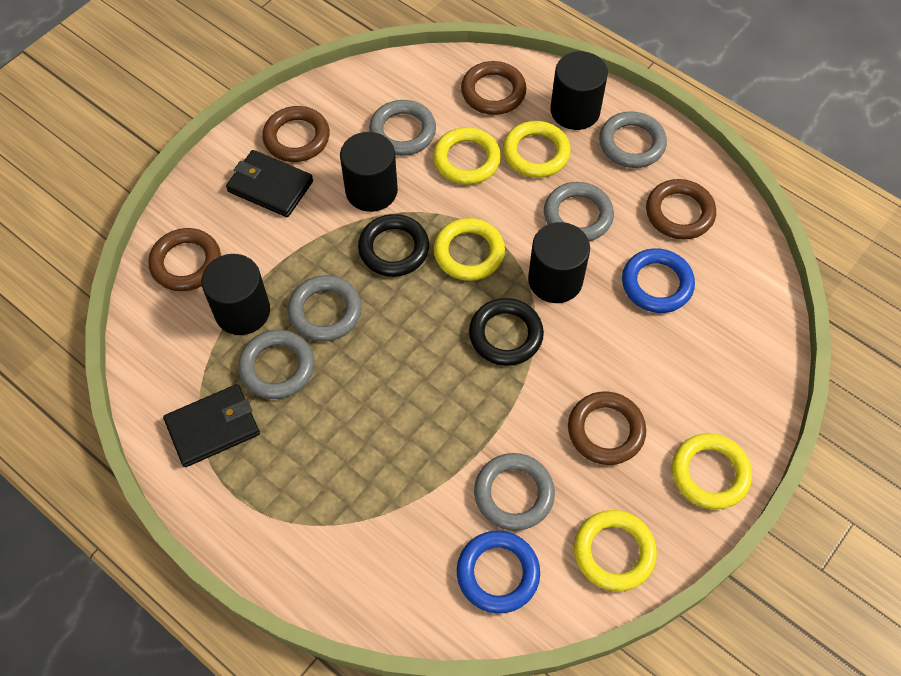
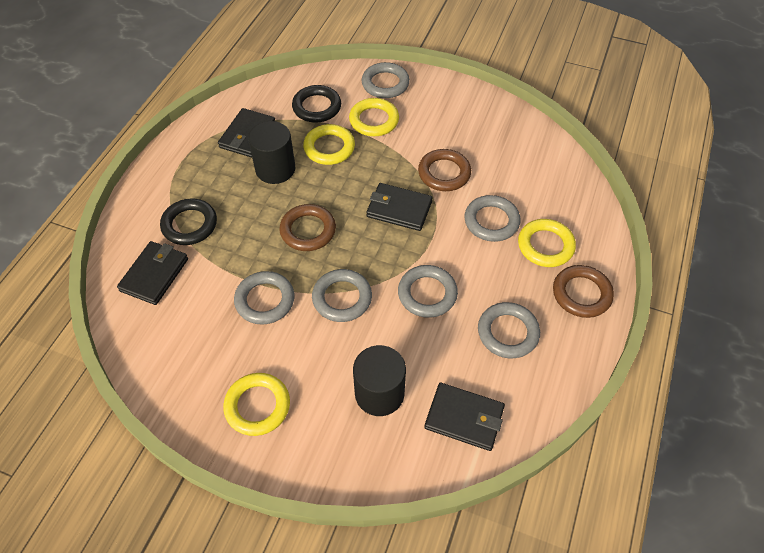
black cylinder: [201,254,270,335] [340,132,398,212] [528,222,590,303] [550,51,608,130] = 4 -> [248,121,295,184] [353,345,406,416] = 2
black wallet: [163,384,260,467] [226,150,313,217] = 2 -> [117,241,188,305] [218,108,275,157] [366,183,433,231] [424,383,505,451] = 4
blue ring: [457,531,540,613] [622,248,695,313] = 2 -> none = 0
brown ring: [148,228,221,291] [262,106,330,162] [461,61,527,115] [568,391,646,465] [646,179,716,240] = 5 -> [279,204,336,251] [418,149,471,191] [553,265,614,318] = 3
yellow ring: [433,127,501,185] [434,218,505,281] [503,121,571,178] [574,510,657,591] [672,433,752,510] = 5 -> [223,373,290,436] [303,124,355,165] [349,98,399,136] [518,219,576,267] = 4

